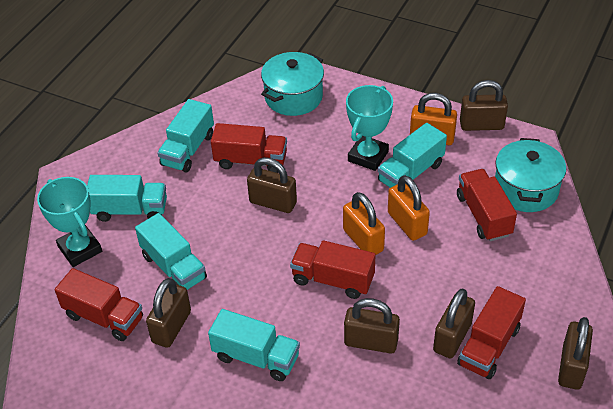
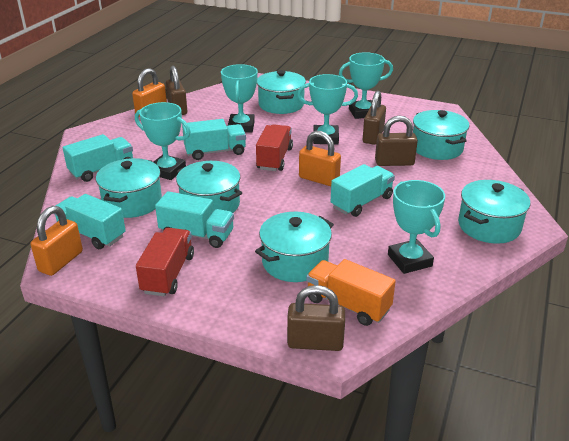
brown padlock: [146,278,191,348] [247,157,297,213] [344,298,400,354] [433,288,475,358] [460,80,508,131] [558,317,593,390] = 6 -> [166,66,187,115] [287,285,345,351] [363,91,386,145] [375,115,418,166] = 4
orange truck: none = 0 -> [306,259,396,326] = 1
red truck: [55,268,143,341] [211,123,287,173] [290,240,376,299] [457,169,517,241] [457,286,526,379] = 5 -> [136,228,194,296] [256,124,293,171] = 2
turquoise pot: [261,52,324,116] [495,138,566,212] = 2 -> [96,158,162,218] [176,161,242,213] [255,212,334,282] [257,70,306,114] [413,110,469,160] [458,180,530,244] = 6
turquoise trophy: [37,177,102,267] [346,85,393,171] = 2 -> [135,102,191,180] [221,64,258,133] [297,74,358,145] [339,52,393,119] [388,180,445,274] = 5

